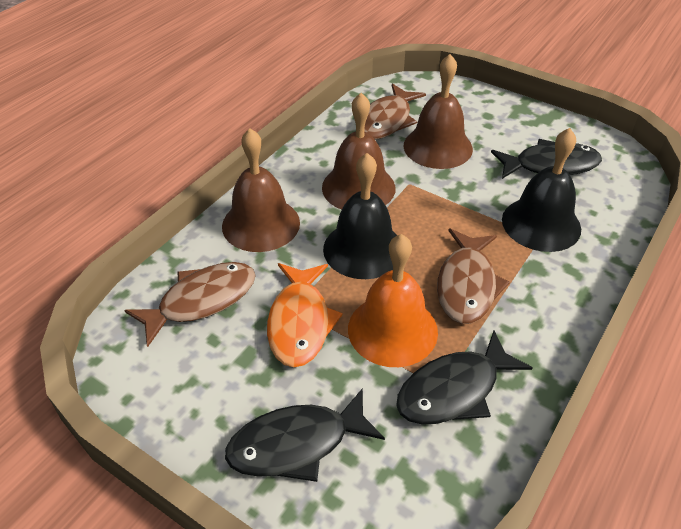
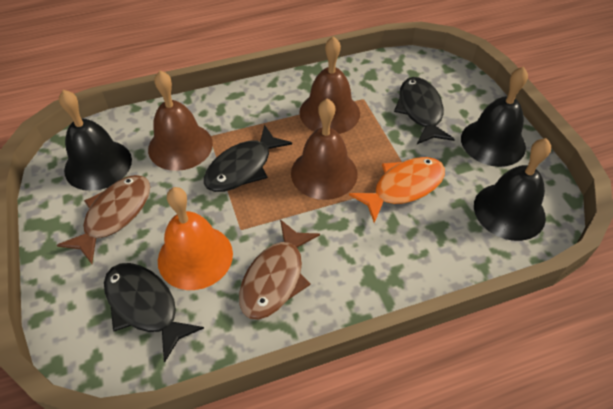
black bell: [323,153,397,279] [502,128,581,252] = 2 -> [59,90,132,191] [461,66,528,167] [474,138,551,241] = 3
brown fish: [124,262,256,347] [364,83,426,140] [437,228,510,324] = 3 -> [57,175,150,264] [239,219,320,320] = 2

